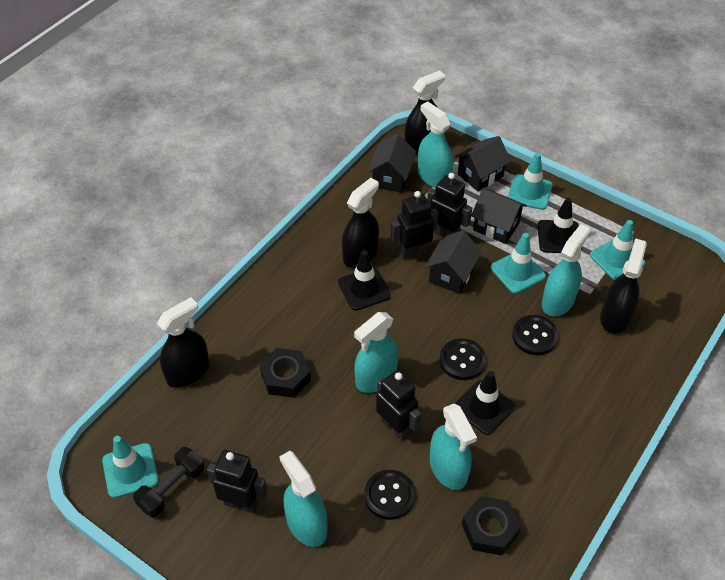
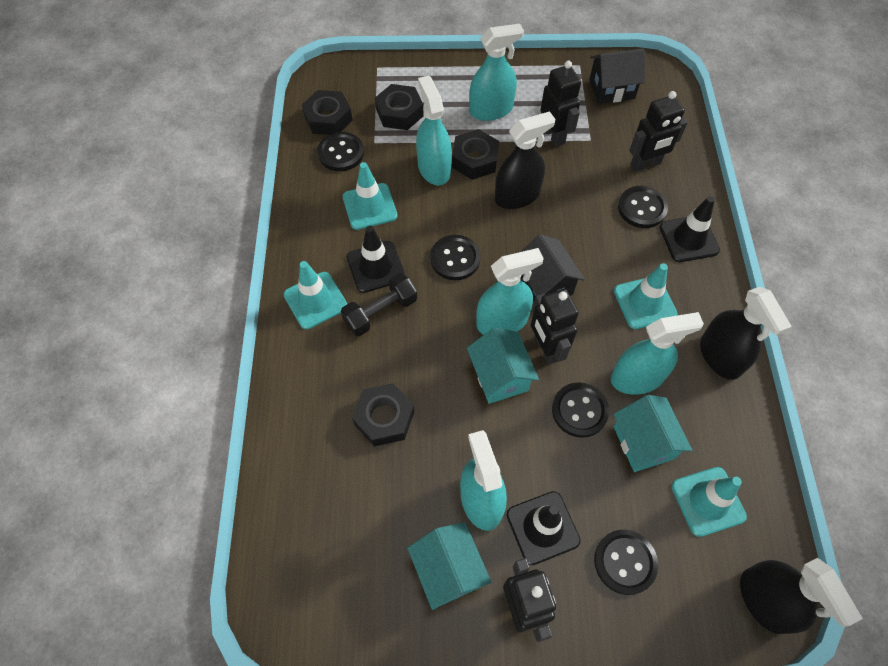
black button: [364,470,415,520] [440,338,486,380] [512,315,559,355] = 3 -> [317,132,364,171] [430,235,481,280] [552,382,609,438] [594,530,658,595] [618,186,668,228] = 5
black house: [368,134,416,193] [425,230,482,294] [455,136,511,191] [471,188,527,244] = 4 -> [520,234,585,301] [589,49,646,104] = 2
black nut: [259,348,311,398] [462,496,521,556] = 2 -> [302,90,353,135] [352,383,414,446] [375,84,424,130] [452,129,499,180] = 4
black spray bottle: [157,297,209,388] [342,178,379,268] [405,70,445,154] [600,238,647,334] = 4 -> [495,111,555,209] [700,287,792,380] [740,558,863,634] = 3
turquoise house: none = 0 -> [407,522,492,610] [467,327,539,404] [614,395,692,472] = 3

